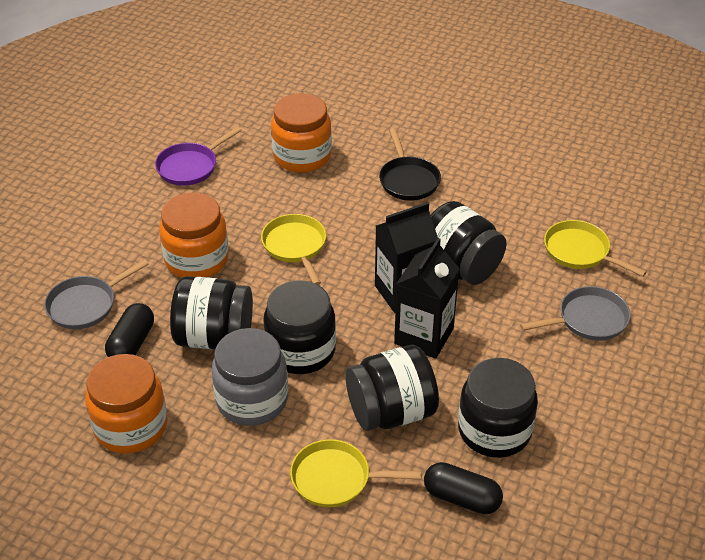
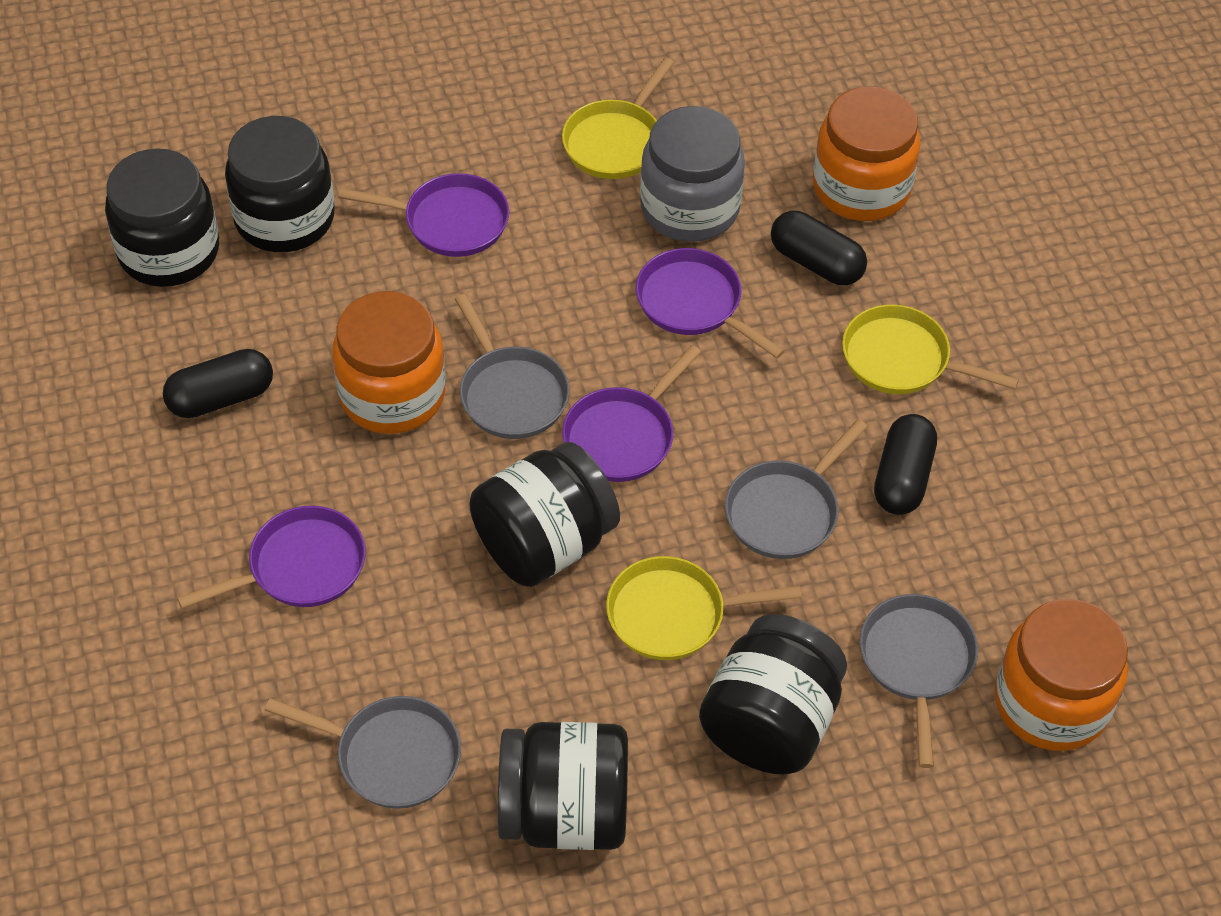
black capsule: [105,303,154,357] [424,462,503,514] = 2 -> [163,349,273,418] [771,211,867,285] [874,414,937,515] = 3
black carton: [375,202,438,313] [394,238,460,359] = 2 -> none = 0
black pan: [379,129,441,201] = 1 -> none = 0
grey pan: [44,259,149,329] [520,286,631,341] = 2 -> [265,696,461,809] [455,294,570,439] [725,419,867,559] [860,594,978,768] = 4
purple pan: [155,126,242,186] = 1 -> [177,506,366,609] [338,173,509,257] [562,345,701,482] [636,248,785,359] = 4

